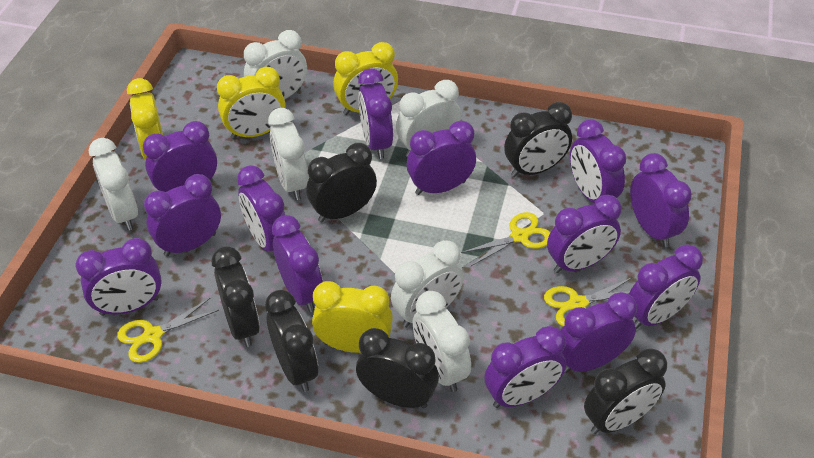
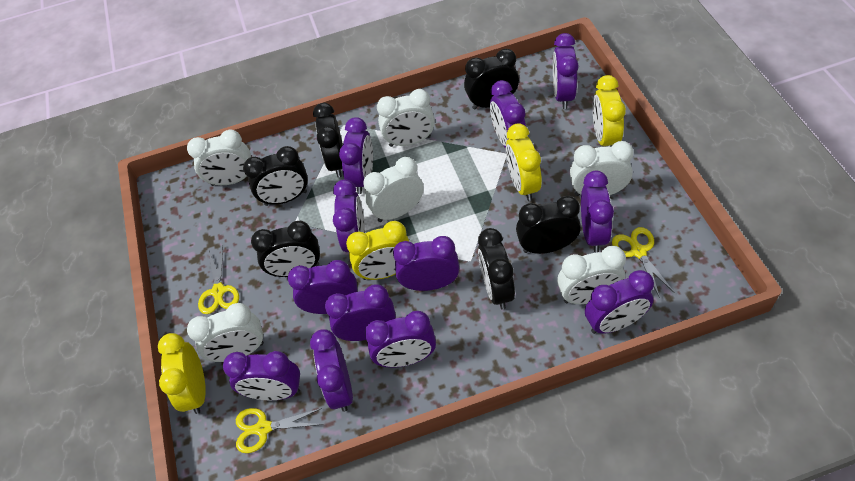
purple clock: [76,238,162,316] [143,121,217,192] [144,174,221,257] [237,165,285,252] [272,215,323,312] [358,68,393,159] [407,121,476,195] [484,326,566,408] [547,195,621,273] [561,292,637,373] [570,119,626,203] [629,244,703,329] [630,153,692,248] = 13 -> [223,351,300,400] [288,260,358,314] [310,329,353,412] [325,284,396,341] [333,179,365,252] [339,117,373,194] [365,311,436,368] [393,236,459,291] [490,80,526,148] [553,33,579,109] [581,171,614,252] [585,270,654,334] = 12

